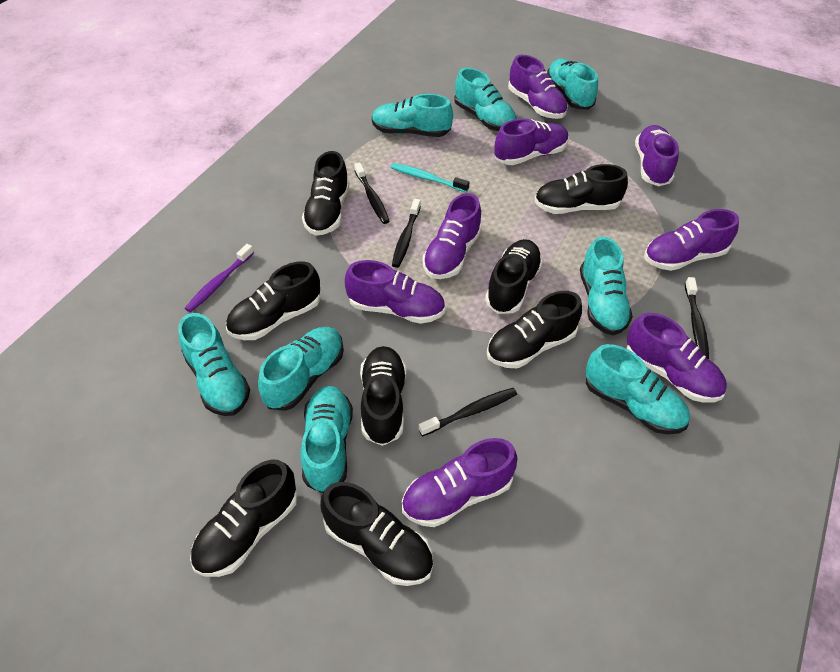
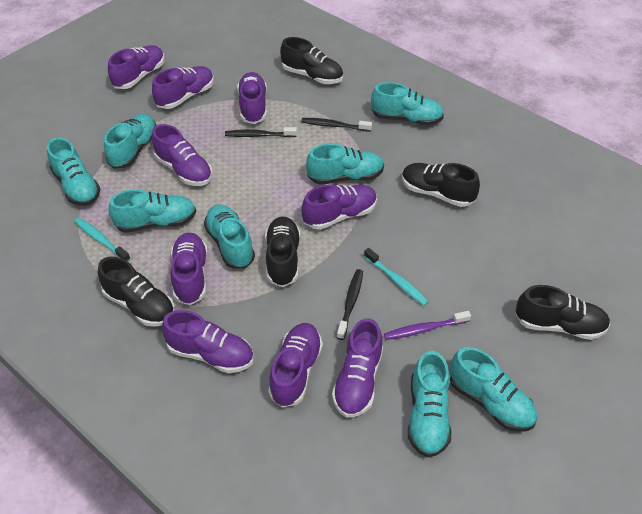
black shoe: [190,460,298,577] [226,261,320,340] [302,151,349,236] [321,482,433,586] [360,346,406,446] [485,239,543,314] [487,291,582,368] [534,164,628,214] = 8 -> [98,257,175,327] [265,216,300,287] [280,37,343,84] [402,163,480,207] [515,285,610,340] = 5
black toothbrush: [354,162,390,224] [392,199,421,268] [419,388,517,436] [685,277,709,359] = 4 -> [225,127,297,137] [301,118,372,132] [337,269,363,340] = 3
purple shoe: [345,260,445,324] [402,438,517,527] [423,193,482,279] [494,118,569,165] [508,55,568,119] [627,313,727,403] [635,125,679,186] [644,209,739,271] = 8 -> [108,45,165,89] [152,66,214,109] [152,124,212,186] [162,310,254,373] [171,233,208,305] [237,72,267,124] [268,323,323,408] [301,185,377,230] [332,319,383,418] = 9
turquoise toothbrush: [391,163,469,192] = 1 -> [74,218,131,262] [364,248,429,306] = 2

